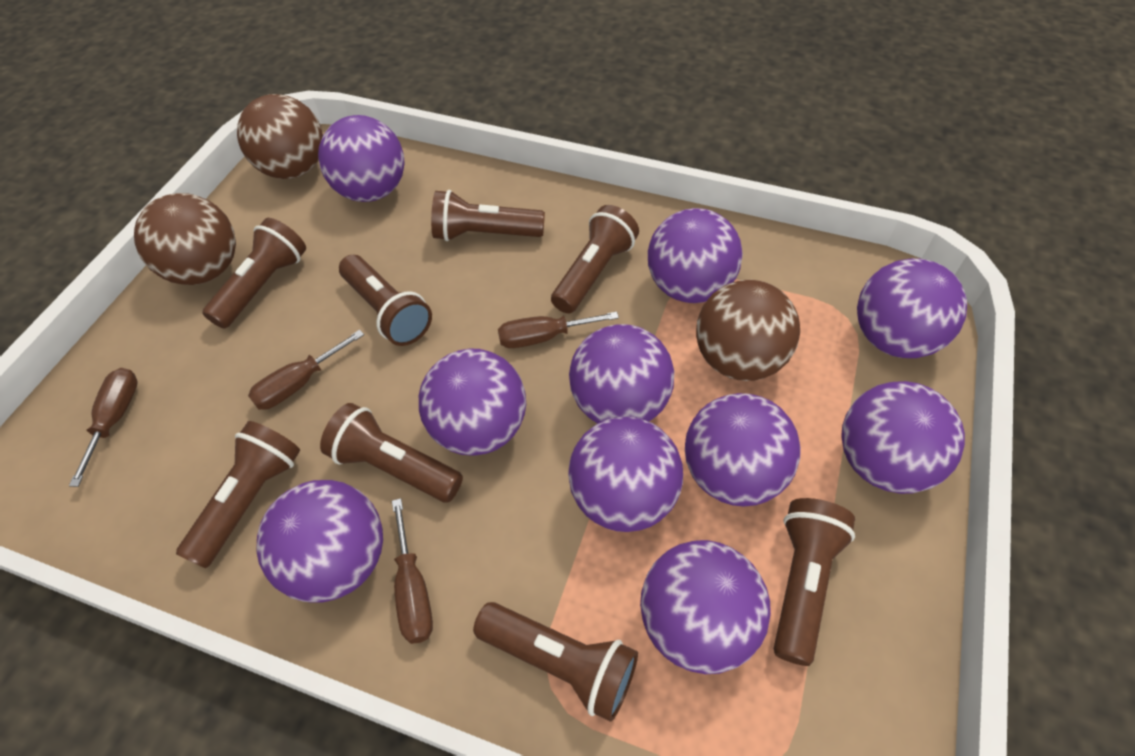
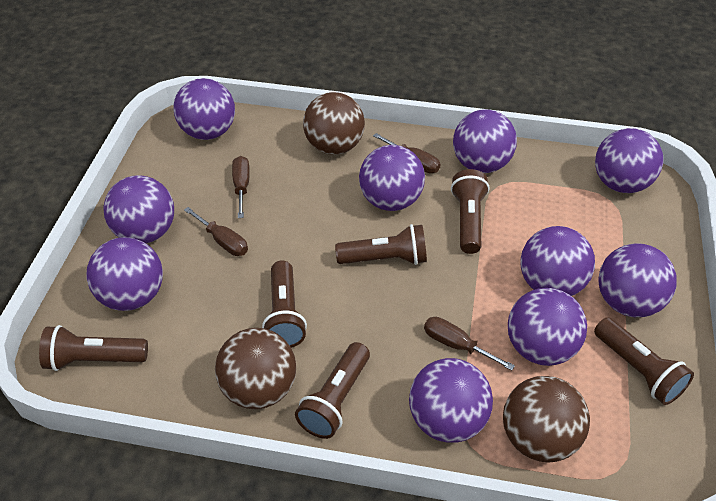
brown flashlight: [176,421,300,568] [202,218,306,329] [320,403,463,502] [339,255,432,346] [431,190,545,241] [473,602,638,722] [551,205,639,314] [774,498,855,666] = 8 -> [39,325,148,371] [262,260,307,348] [295,342,370,439] [335,224,427,265] [451,169,490,254] [594,317,694,405] = 6

